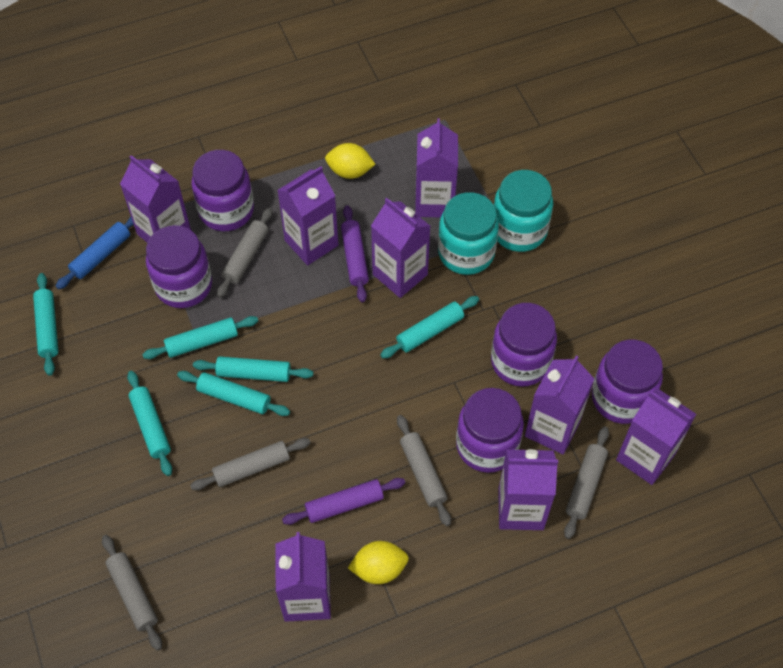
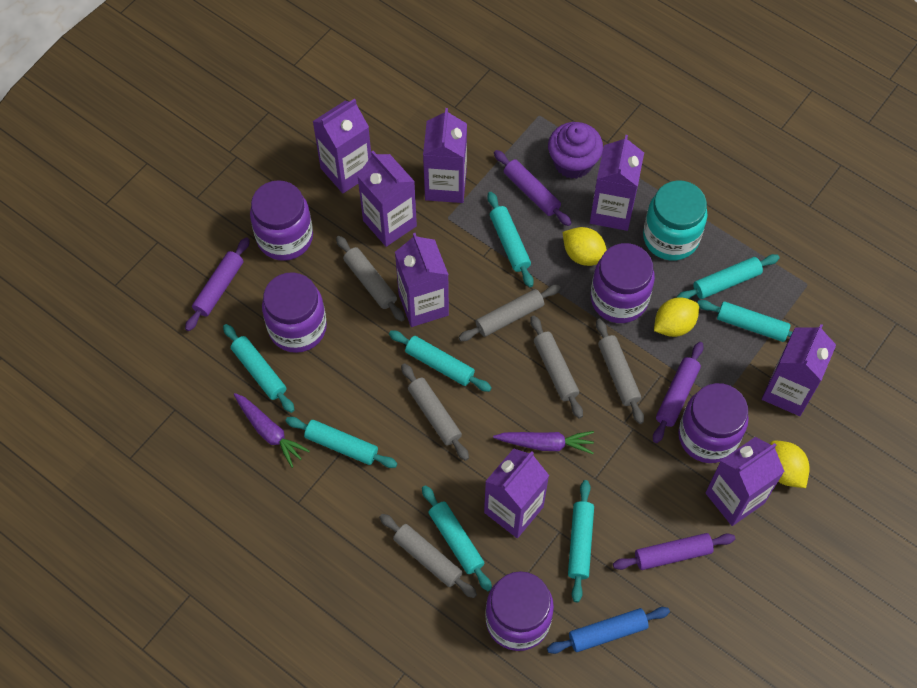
grey rolling pin: [102,535,162,651] [190,438,311,490] [217,207,273,298] [397,415,451,526] [564,426,609,539] = 5 -> [336,236,405,321] [379,514,477,598] [401,363,469,461] [458,285,561,341] [530,316,583,418] [596,318,644,424] = 6
purple carrot: none = 0 -> [234,393,310,468] [493,431,594,454] = 2
purple cupcake: none = 0 -> [548,122,603,179] = 1
purple rolling pin: [282,478,405,525] [341,205,369,302] = 2 -> [185,237,250,331] [494,150,572,226] [613,533,735,570] [653,342,704,443] = 4
turquoise jar: [438,192,499,275] [494,170,553,252] = 2 -> [643,180,707,261] = 1
turquoise rolling pin: [33,273,59,376] [127,371,172,476] [142,316,258,359] [177,371,290,416] [193,356,313,382] [380,296,479,358] = 6 -> [223,324,295,413] [286,417,397,468] [389,330,492,392] [422,485,492,591] [487,192,534,287] [568,480,594,602] [676,254,779,299] [697,300,793,342] = 8
yellow lemon: [325,143,375,179] [348,541,409,584] = 2 -> [563,227,607,266] [654,297,699,337] [770,440,810,488] = 3

